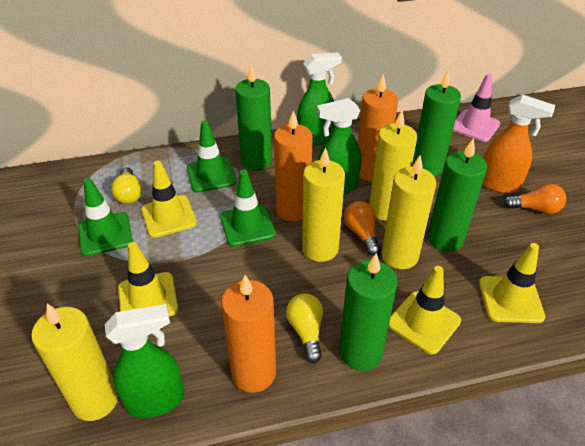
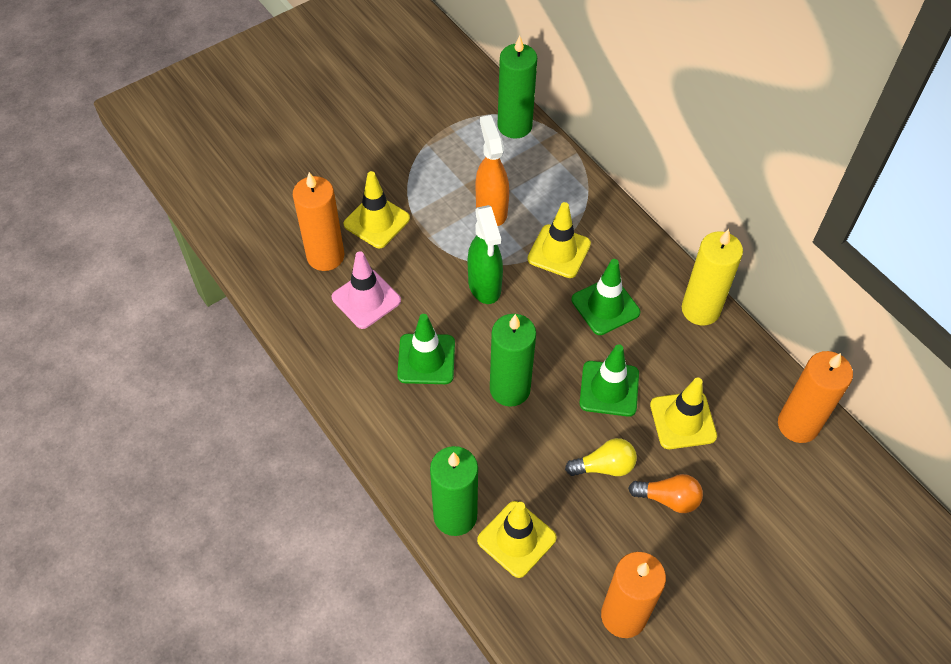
green candle: [235,64,272,170] [339,253,398,371] [412,70,461,176] [428,138,487,252] = 4 -> [430,446,478,536] [490,314,536,407] [497,36,537,139] = 3
green spray bottle: [105,304,184,418] [297,52,342,146] [317,98,362,194] = 3 -> [468,205,503,304] = 1
orange light bulb: [344,201,380,255] [503,184,567,214] = 2 -> [628,474,703,513] = 1
yellow candle: [31,304,119,421] [302,147,345,262] [369,110,417,221] [381,156,436,269] = 4 -> [682,229,743,325] = 1
yellow light bulb: [111,167,142,204] [286,293,323,363] = 2 -> [565,438,637,476] = 1

